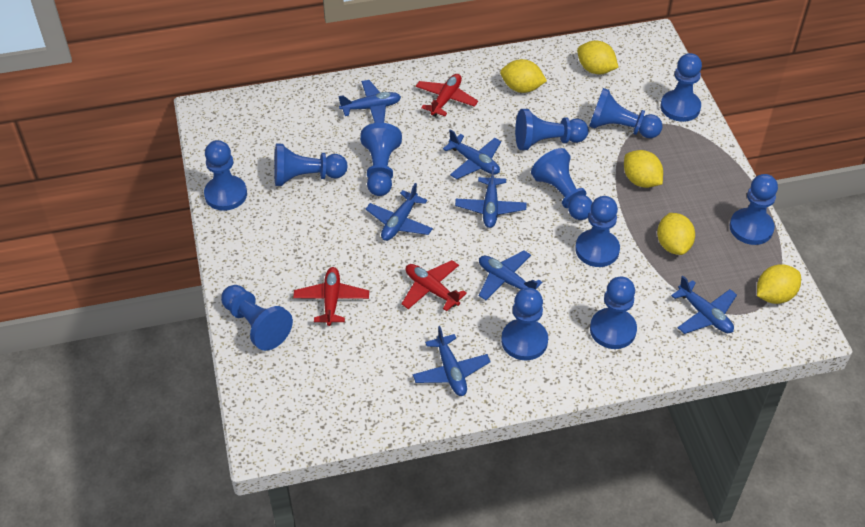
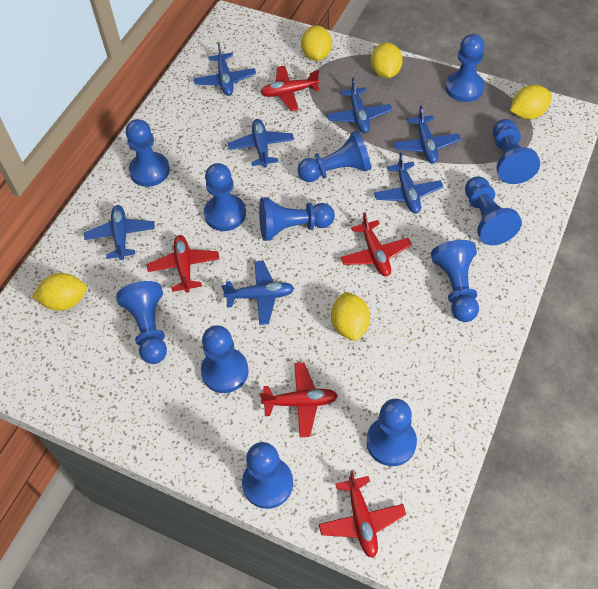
red plane: [293,267,369,326] [401,260,467,311] [416,74,478,117] = 3 -> [147,235,220,293] [259,362,338,438] [260,66,319,111] [319,470,406,558] [340,212,412,276] = 5

